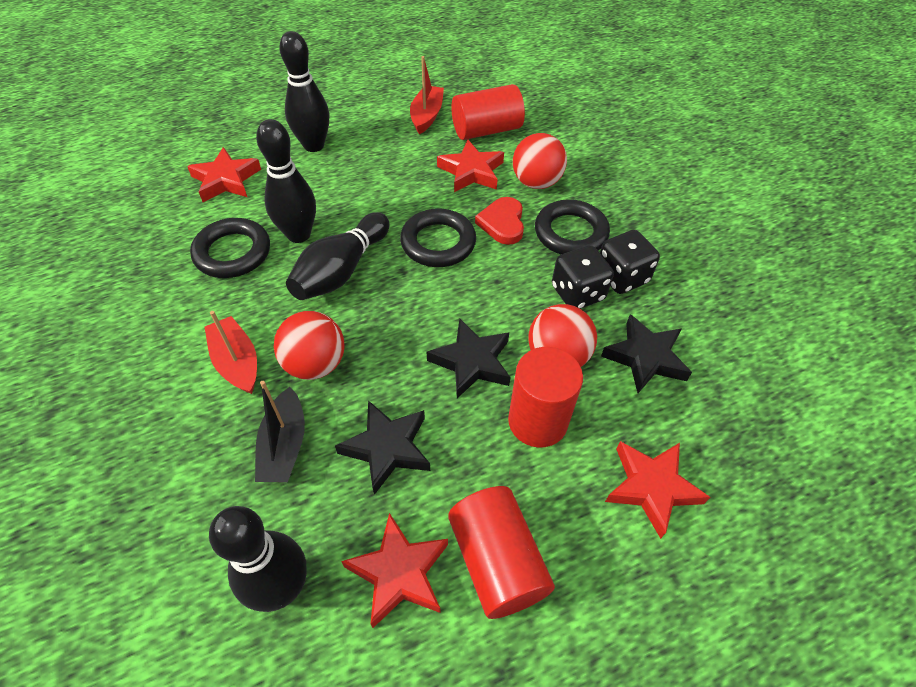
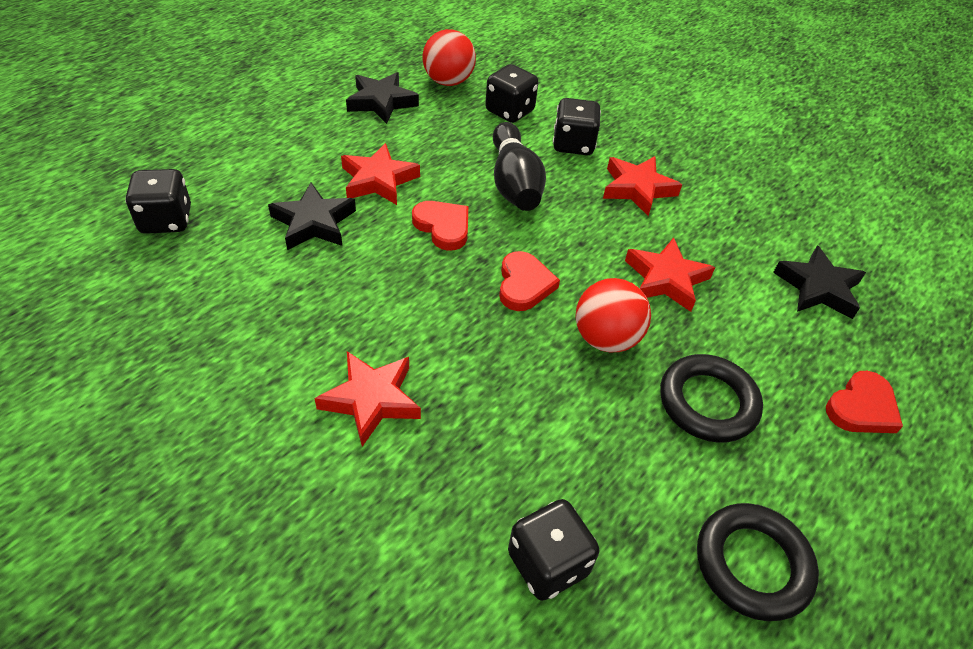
black boat: [255,381,305,482] = 1 -> none = 0
black bowling pin: [209,506,307,612] [256,119,316,243] [279,31,329,152] [286,212,390,300] = 4 -> [493,122,546,211] = 1
black dice: [552,245,614,309] [600,230,660,294] = 2 -> [125,169,191,234] [485,64,538,123] [508,499,599,601] [553,98,601,155] = 4
black ring: [190,218,270,278] [400,208,476,267] [535,199,610,254] = 3 -> [660,354,763,443] [697,503,819,621] = 2
red ball: [274,311,345,380] [513,133,567,189] [528,304,597,367] = 3 -> [423,29,476,86] [575,278,651,352] = 2
red boat: [205,311,257,394] [410,56,444,134] = 2 -> none = 0
red cylinder: [448,486,555,619] [451,84,525,140] [508,347,583,448] = 3 -> none = 0
red heart: [475,197,524,245] = 1 -> [412,201,468,251] [499,251,560,311] [826,371,903,433] = 3

